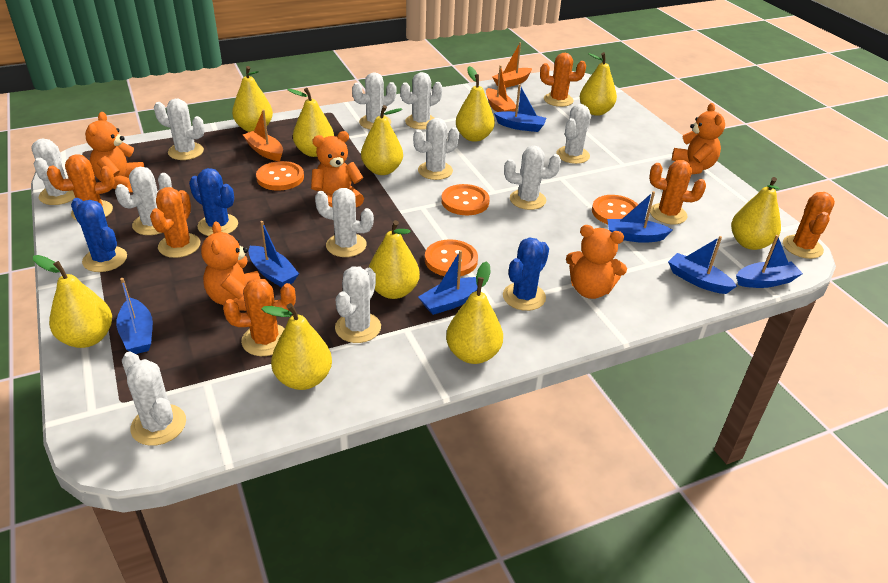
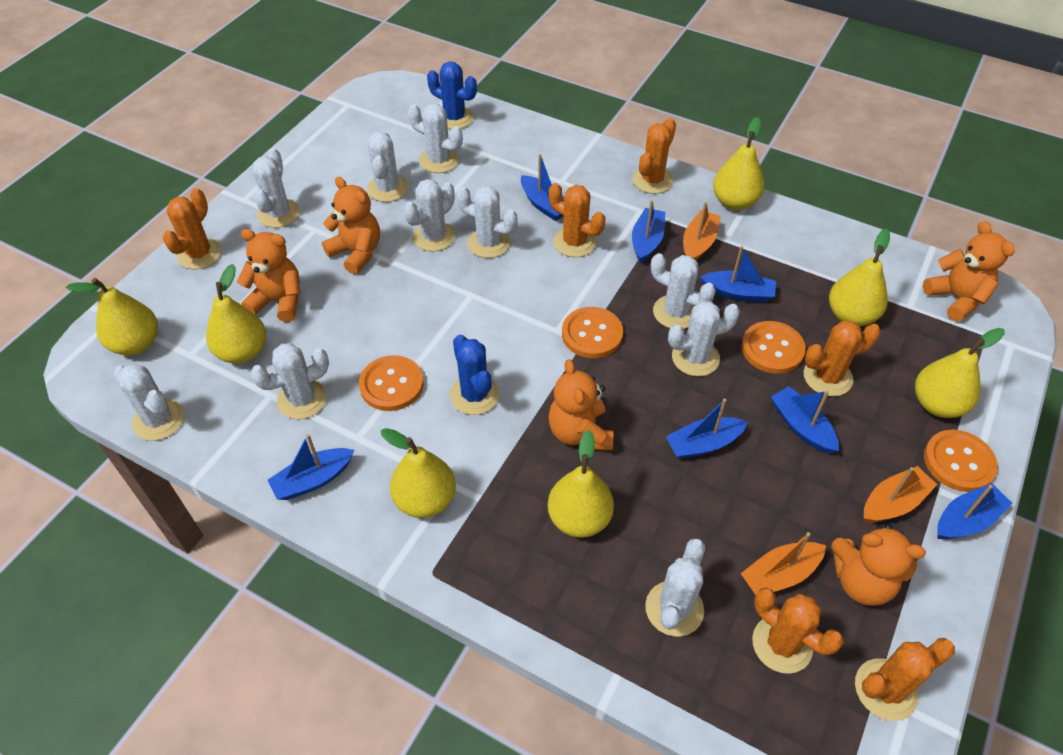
blue cactus: [71,198,127,272] [189,168,238,236] [503,237,549,311] = 3 -> [427,62,477,130] [450,335,500,415] = 2
white cactus: [31,138,75,205] [115,167,172,235] [122,352,186,446] [154,99,204,160] [315,188,374,257] [335,266,381,343] [352,72,396,130] [400,72,443,130] [413,118,459,180] [504,146,561,210] [556,104,591,164] = 11 -> [113,364,184,441] [251,343,329,419] [253,148,300,228] [367,131,408,202] [403,179,455,251] [408,104,463,173] [457,186,518,258] [645,538,705,637] [651,253,716,329] [668,301,740,377] = 10
yellow pear: [33,255,112,348] [232,66,273,132] [261,303,332,390] [287,88,334,157] [361,105,403,175] [368,220,420,299] [446,261,503,364] [456,66,495,142] [580,52,617,116] [731,177,781,250] = 10 -> [66,278,158,355] [206,264,266,364] [381,428,456,518] [548,430,614,538] [713,117,764,210] [829,229,890,326] [915,328,1005,418] = 7

